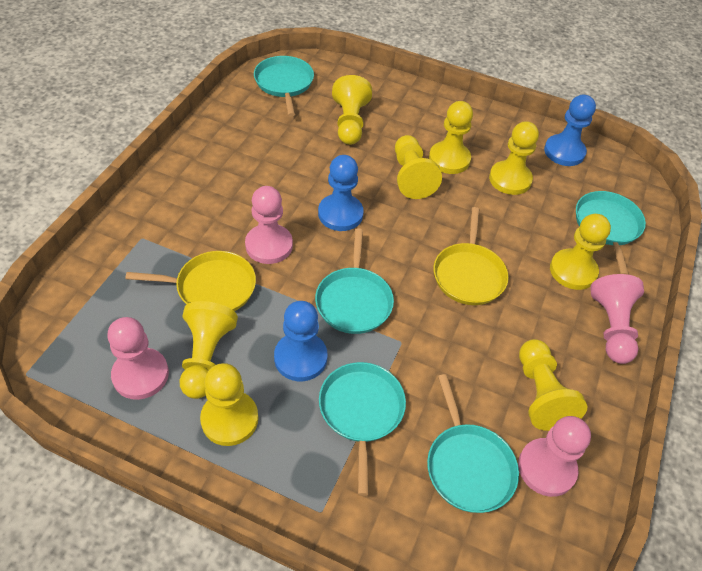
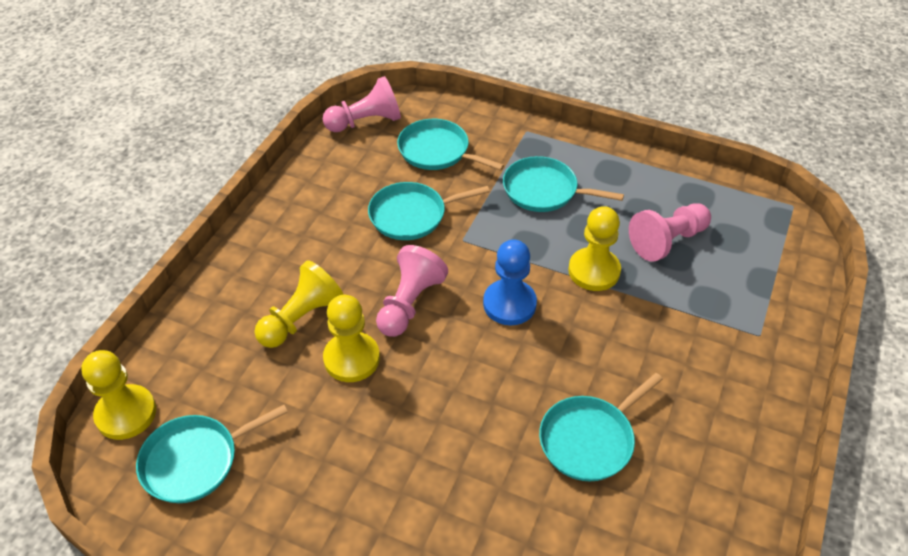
blue pawn: [274,301,327,381] [318,155,364,231] [544,95,596,166] = 3 -> [483,239,537,325] = 1
pink pawn: [107,317,169,400] [245,186,293,264] [518,416,591,497] [590,274,644,364] = 4 -> [323,76,401,132] [376,245,448,337] [629,203,711,262] = 3
yellow pan: [125,251,256,311] [433,207,509,305] = 2 -> none = 0
yellow pawn: [180,301,238,399] [200,363,258,446] [332,75,372,145] [395,135,442,199] [429,101,473,174] [489,121,539,195] [519,339,587,431] [550,214,611,290] = 8 -> [81,350,156,440] [255,260,344,348] [323,295,380,382] [568,206,621,291] = 4

